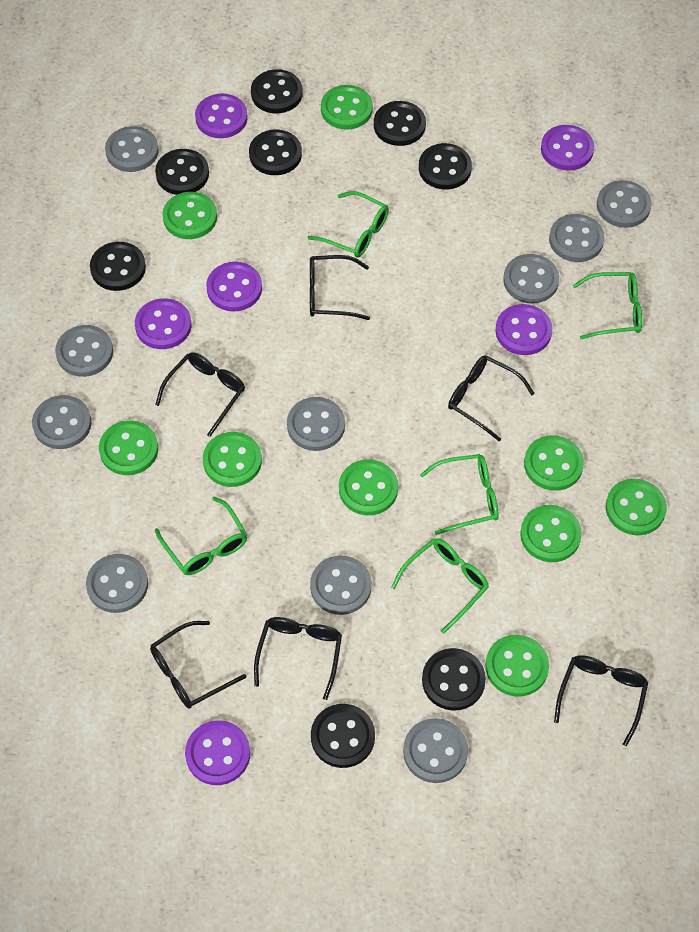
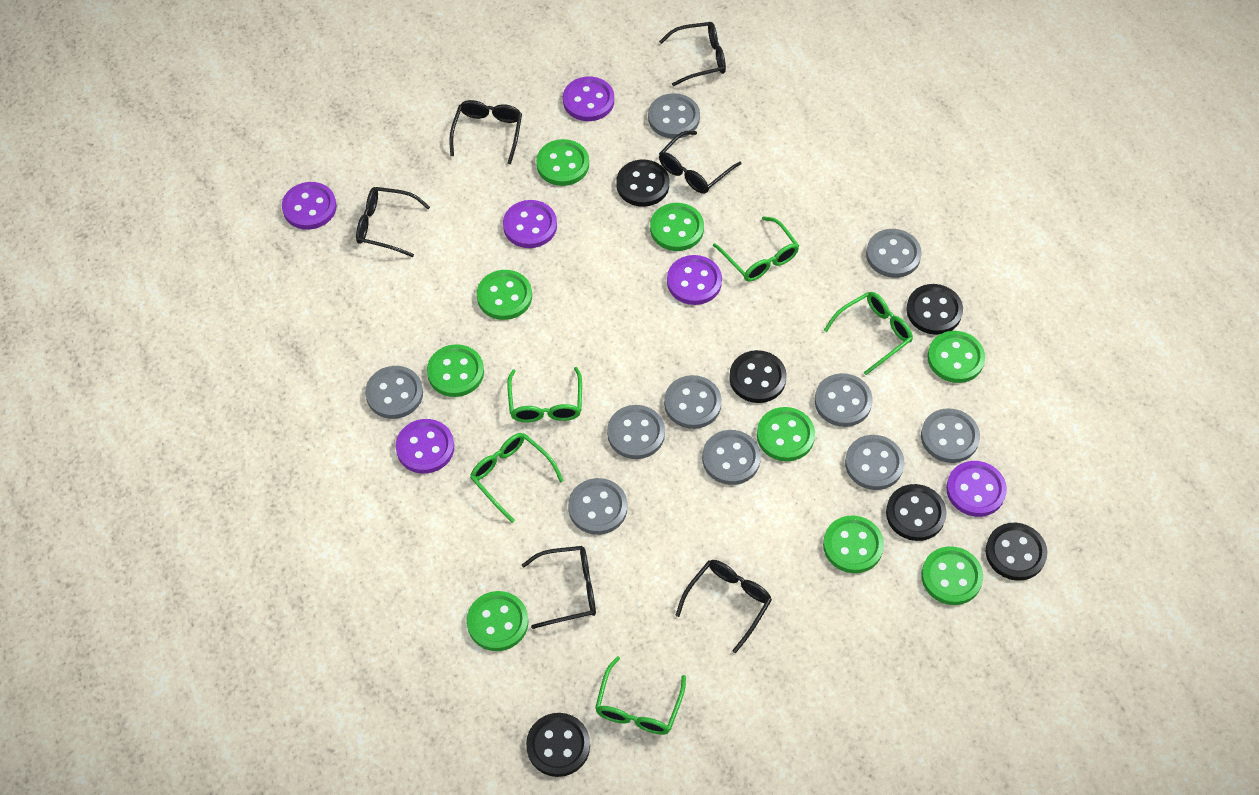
black button: [90,242,146,291] [155,149,209,195] [249,130,302,175] [251,69,303,113] [311,704,375,768] [374,101,426,146] [419,143,472,190] [422,648,486,711] = 8 -> [526,713,590,777] [616,159,669,207] [729,350,787,403] [886,484,947,541] [906,284,963,335] [986,523,1047,581] = 6

